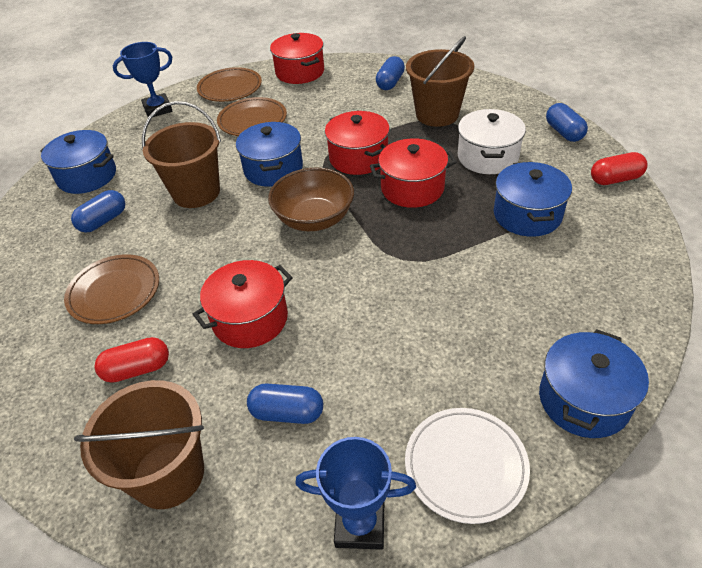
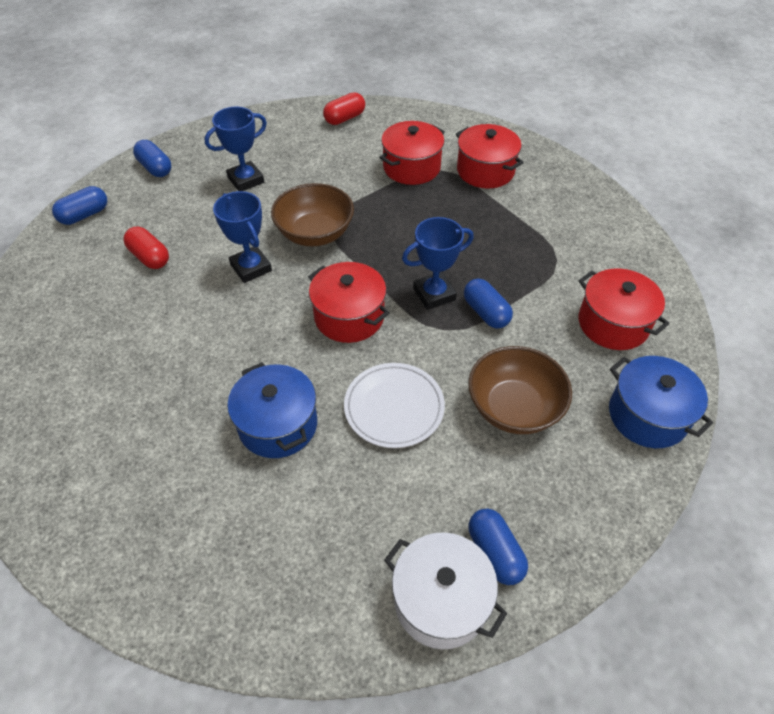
blue pot: [40,130,116,194] [236,122,303,187] [494,162,572,237] [539,329,649,438] = 4 -> [227,362,317,458] [609,356,713,448] = 2
blue trophy: [113,42,172,117] [295,437,416,550] = 2 -> [204,107,267,191] [213,191,272,283] [402,217,474,310] = 3
brown bowl: [268,168,354,231] = 1 -> [271,183,354,246] [468,346,572,434] = 2
brown bucket: [74,380,204,509] [142,101,221,208] [406,36,474,127] = 3 -> none = 0
brown plate: [64,254,159,324] [197,67,262,102] [217,97,287,136] = 3 -> none = 0

